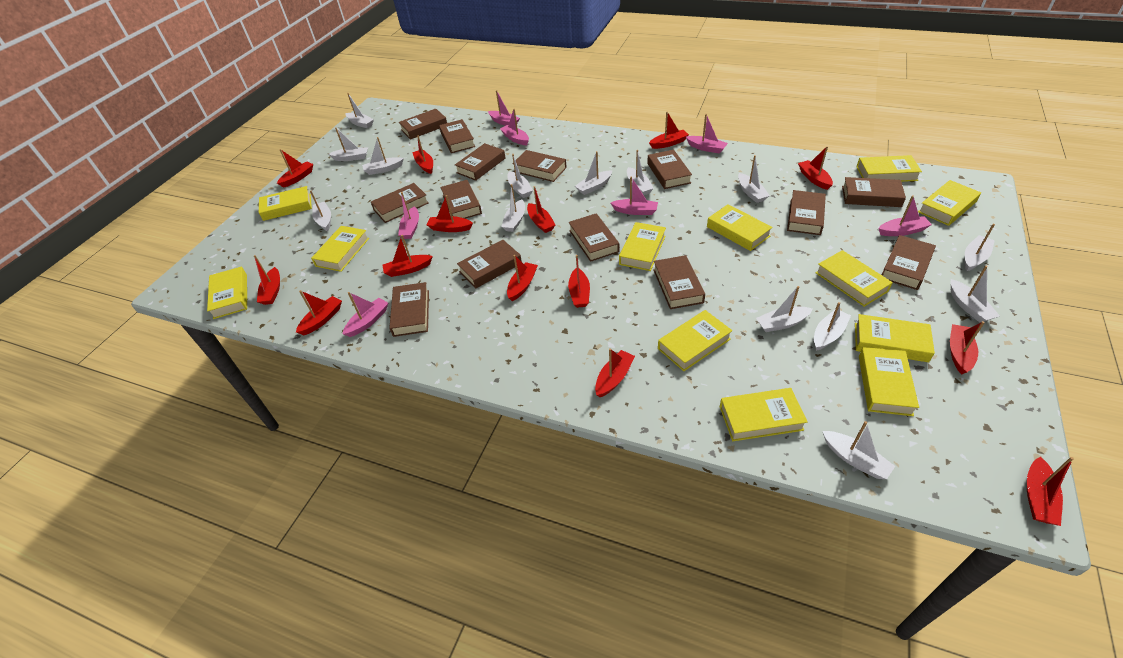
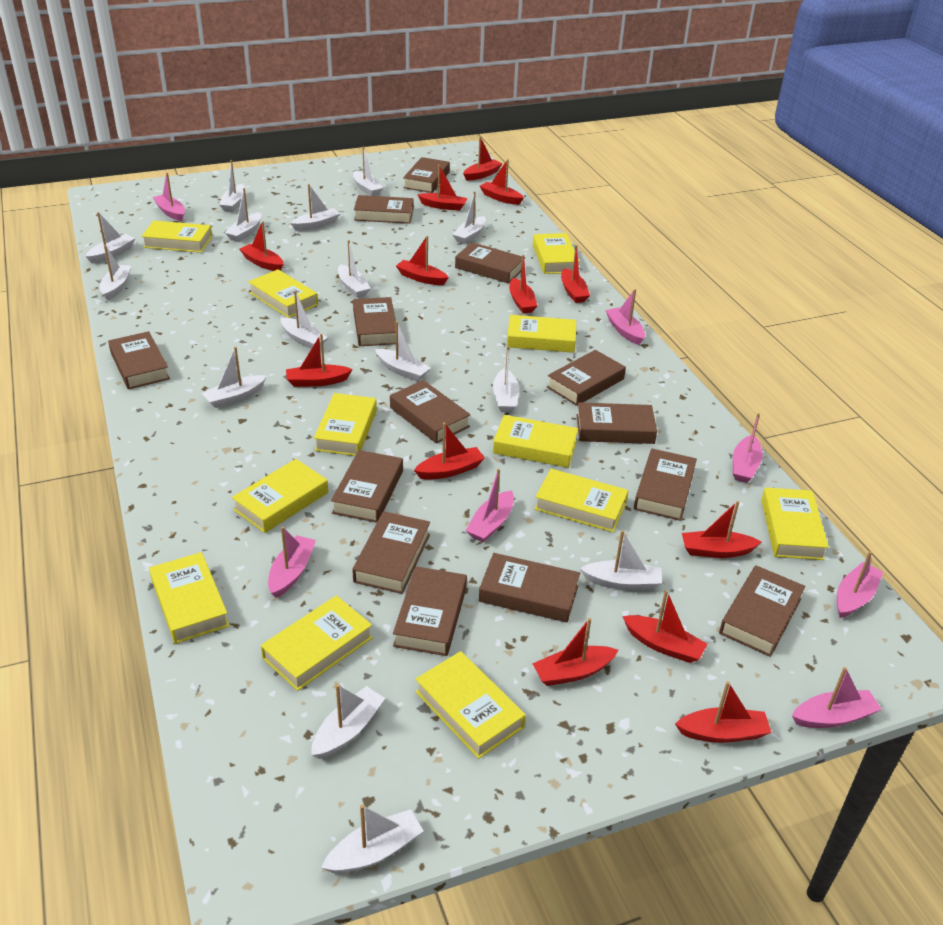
red boat: [254,255,280,305] [277,149,314,188] [296,290,342,335] [383,235,433,277] [412,135,433,174] [426,195,473,232] [507,255,538,301] [527,186,555,233] [568,255,590,308] [595,348,635,397] [649,111,689,149] [798,146,833,190] [950,321,985,374] [1027,457,1074,526] = 14 -> [240,221,283,271] [286,333,353,387] [396,236,449,285] [414,423,485,480] [417,165,468,211] [463,137,503,181] [480,159,524,205] [509,255,537,313] [532,618,618,686] [561,245,590,303] [622,590,707,663] [675,681,771,743] [682,501,761,558] = 13
white boat: [310,190,331,231] [329,127,368,161] [345,93,374,128] [362,137,404,175] [501,184,525,232] [507,154,533,198] [575,151,612,195] [627,150,654,195] [738,155,770,203] [756,286,813,332] [814,302,851,351] [823,421,895,479] [951,266,1000,323] [965,224,995,271] = 14 -> [85,212,135,263] [100,245,131,301] [201,347,266,408] [219,160,245,212] [225,188,261,242] [280,291,328,349] [290,184,340,231] [311,684,385,759] [321,805,424,873] [338,240,371,298] [353,147,383,196] [375,321,431,382] [452,191,486,244] [493,346,519,412] [580,530,662,590] = 15

